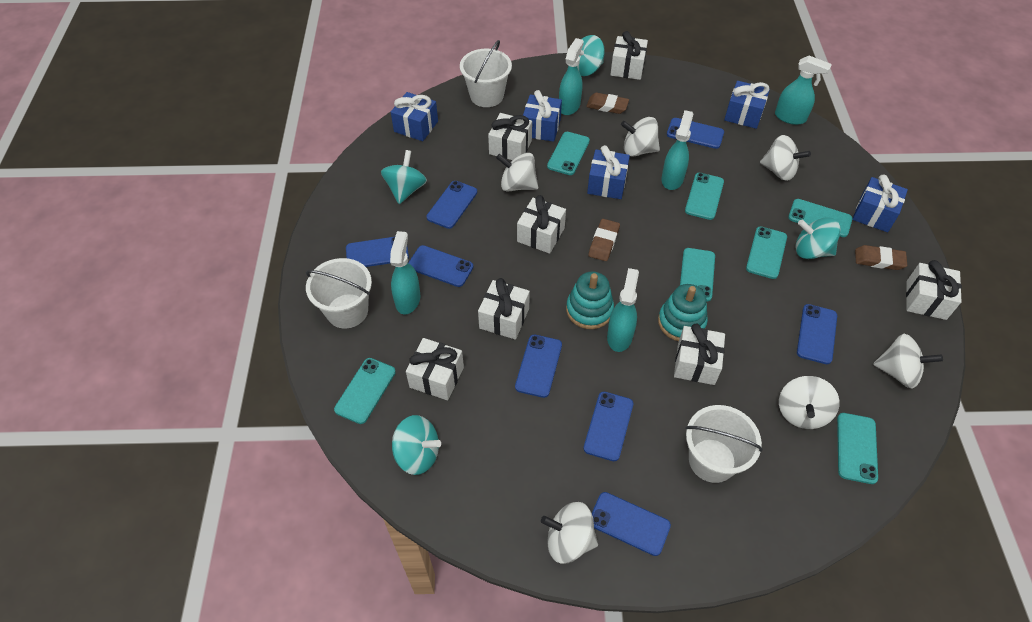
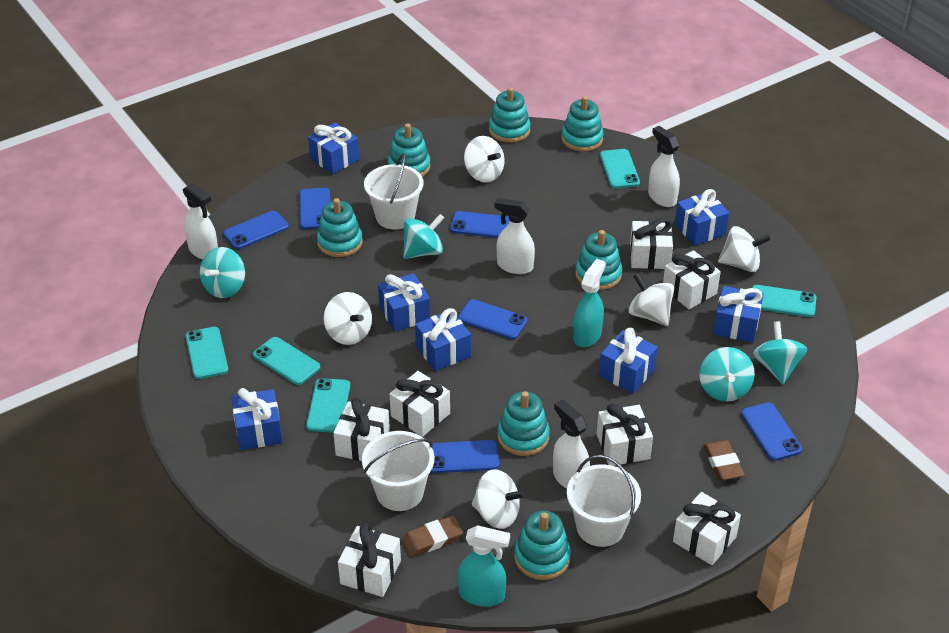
blue gift: [391,92,438,141] [523,90,562,142] [587,145,630,199] [724,81,770,129] [852,175,908,232] = 5 -> [231,388,283,450] [308,122,359,174] [378,273,430,332] [415,308,471,371] [599,328,658,393] [675,189,729,246] [713,286,763,342] = 7
blue phone: [346,237,409,267] [408,245,473,287] [426,181,477,229] [515,335,562,398] [583,392,633,461] [592,492,671,556] [667,118,724,149] [797,304,837,364] = 8 -> [223,211,289,249] [299,188,330,229] [430,440,499,473] [450,211,509,238] [458,299,527,339] [741,402,802,461] = 6
brown eraser: [586,93,629,114] [588,219,620,261] [855,245,907,270] = 3 -> [402,516,463,557] [703,440,745,480] = 2
turquoise phone: [334,358,396,424] [547,132,590,175] [680,248,715,302] [685,173,724,220] [746,226,787,279] [788,199,853,237] [837,413,878,484] = 7 -> [186,327,228,379] [253,337,321,385] [306,378,350,433] [600,149,640,188] [752,285,816,317] = 5
turquoise spray bottle: [390,231,420,314] [559,38,584,115] [607,268,639,352] [661,110,693,190] [775,56,832,125] = 5 -> [458,525,510,607] [573,259,606,347] = 2
turquoise stacking toy: [566,271,614,329] [658,284,708,341] = 2 -> [317,198,363,257] [388,123,431,177] [489,87,531,143] [498,391,550,456] [514,511,571,580] [562,96,604,152] [575,230,622,290] = 7
white spinning top: [496,153,538,191] [541,502,598,563] [621,117,660,157] [760,135,811,181] [779,376,839,429] [873,334,943,388] = 6 -> [324,292,372,345] [464,136,505,183] [472,469,526,529] [629,273,674,326] [718,226,771,272] = 5
white spray bottle: none = 0 -> [183,182,218,259] [495,198,535,274] [553,399,590,489] [648,126,680,207] = 4

